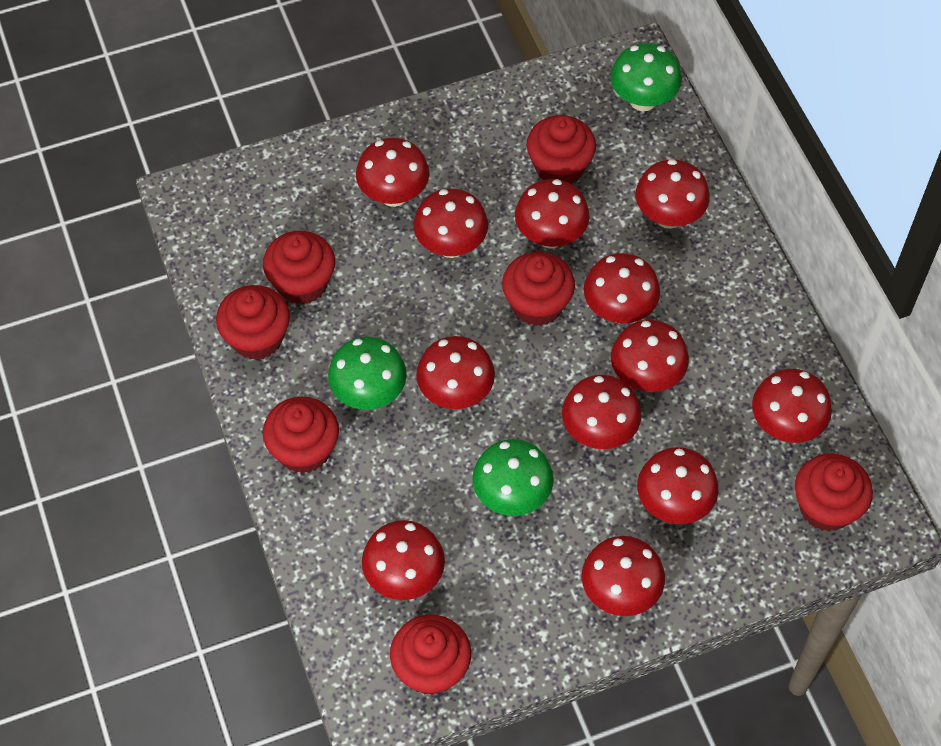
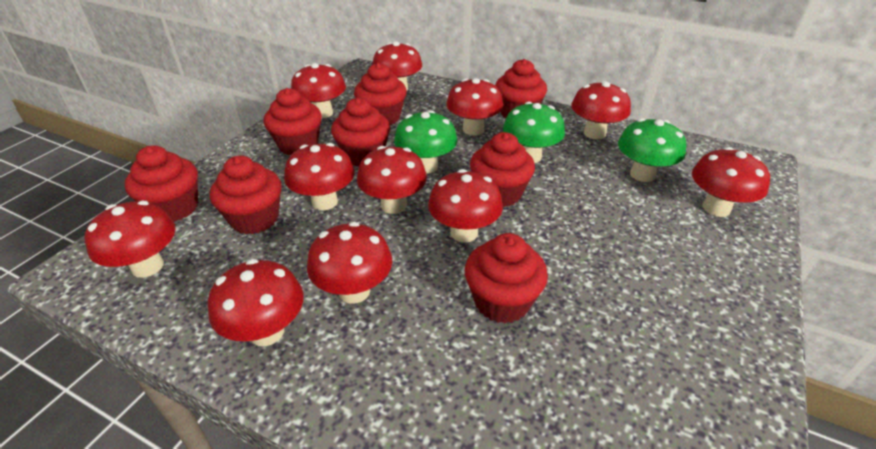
red cupcake: [216,285,290,360] [263,231,335,305] [263,397,339,474] [390,615,471,695] [502,252,575,326] [527,115,596,184] [795,453,873,532] = 7 -> [124,145,198,222] [210,156,282,234] [264,88,322,155] [331,98,390,167] [354,63,406,125] [465,233,548,323] [470,132,535,207] [495,59,547,118] = 8
red mushroom: [356,138,429,207] [362,520,445,600] [414,189,488,258] [416,336,495,409] [515,179,590,249] [562,375,641,449] [582,536,665,616] [584,253,660,323] [611,320,689,392] [636,159,710,229] [637,447,718,524] [752,369,832,443] = 12 -> [85,201,176,278] [208,259,304,346] [284,143,355,211] [291,63,346,118] [307,222,392,304] [357,146,427,214] [372,41,422,92] [428,169,503,243] [446,78,503,136] [571,81,631,139] [692,147,770,217] = 11

